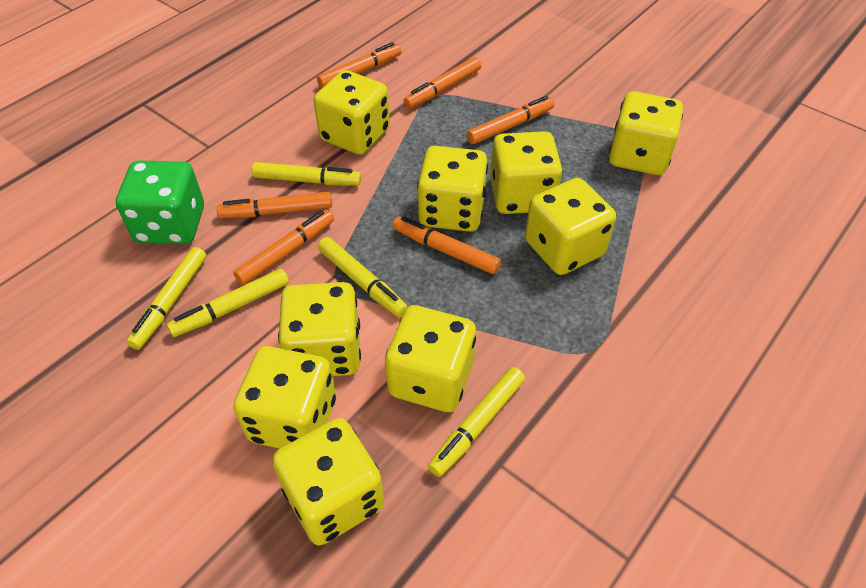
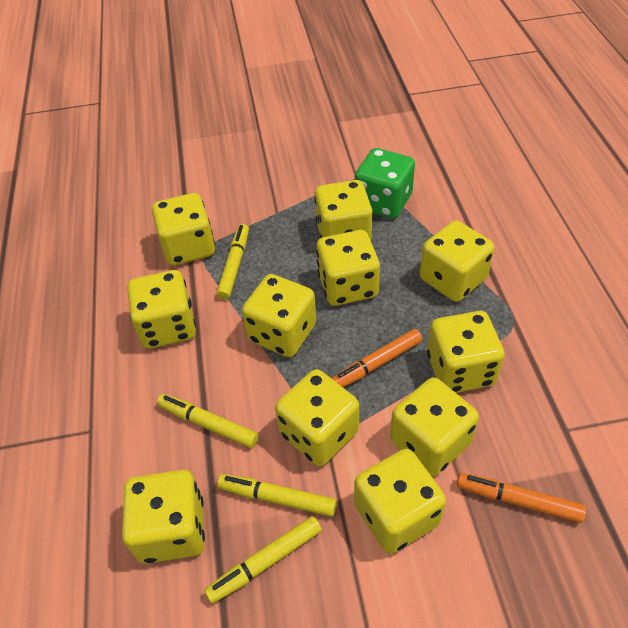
orange marker: [217,192,332,218] [233,210,334,285] [317,42,402,88] [393,216,501,274] [404,57,481,108] [467,96,555,144] = 6 -> [331,329,422,387] [457,473,586,523] = 2
yellow dice: [233,346,336,449] [272,418,384,545] [278,282,361,376] [313,70,390,155] [385,305,476,412] [417,146,488,232] [490,131,562,214] [525,178,616,275] [609,91,683,175] = 9 -> [122,470,205,563] [127,270,196,349] [152,193,215,265] [242,274,316,357] [275,369,359,466] [314,180,372,240] [316,230,380,306] [354,449,446,554] [390,377,479,476] [420,220,494,302] [427,311,505,393] = 11
yellow marker: [127,247,206,350] [167,268,289,337] [252,162,361,186] [318,237,408,317] [428,367,525,477] = 5 -> [157,394,258,448] [204,516,322,603] [217,224,249,300] [217,474,337,517] = 4

